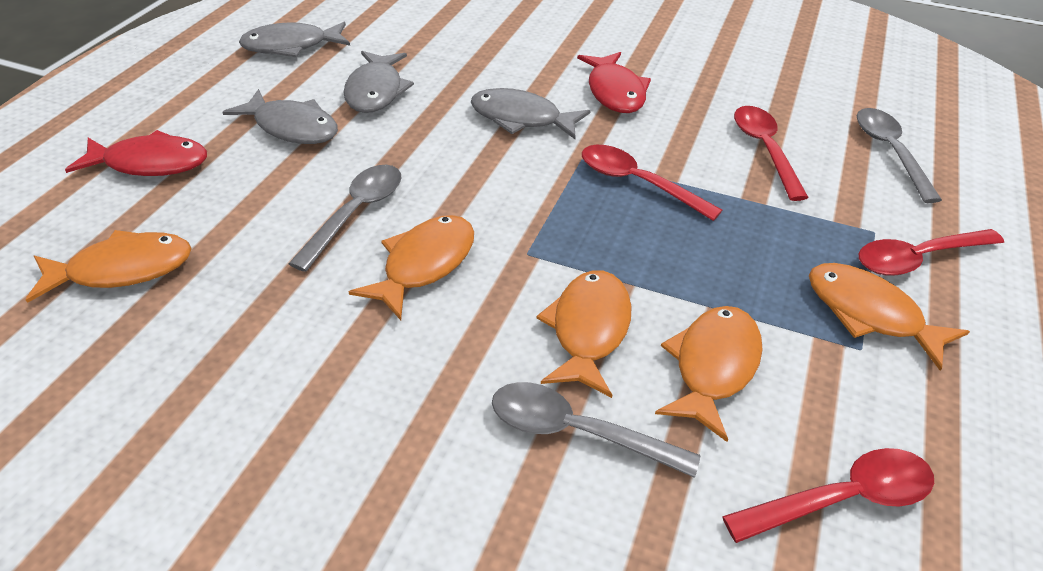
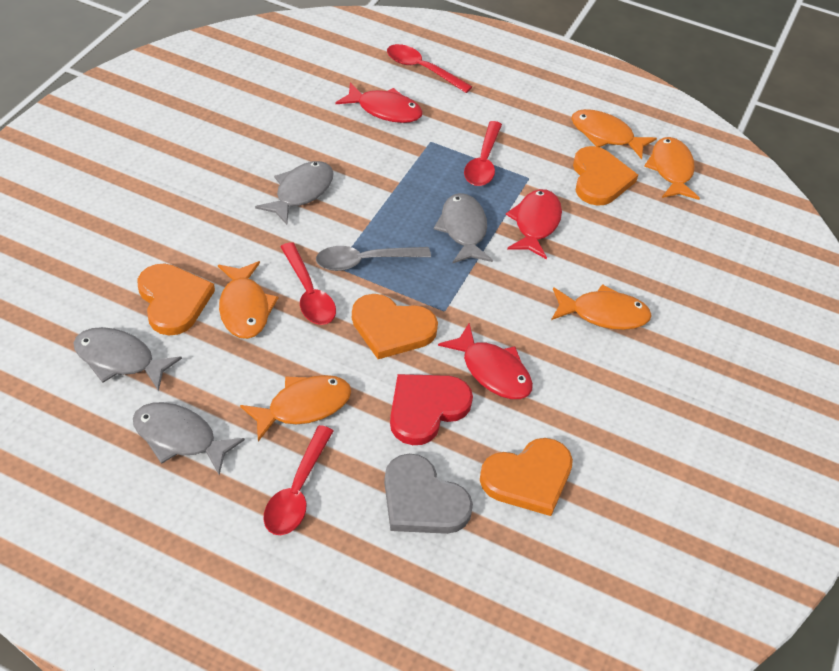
grey heart: none = 0 -> [384,454,473,534] = 1
grey spoon: [288,165,401,272] [492,382,700,478] [857,108,942,203] = 3 -> [316,246,431,271] = 1
orange heart: none = 0 -> [138,263,215,335] [352,294,438,359] [480,438,573,516] [573,146,638,206] = 4
red fish: [65,130,207,176] [577,52,651,113] = 2 -> [336,82,423,123] [438,323,533,399] [506,189,562,259] = 3
red heart: none = 0 -> [390,374,473,445] = 1

